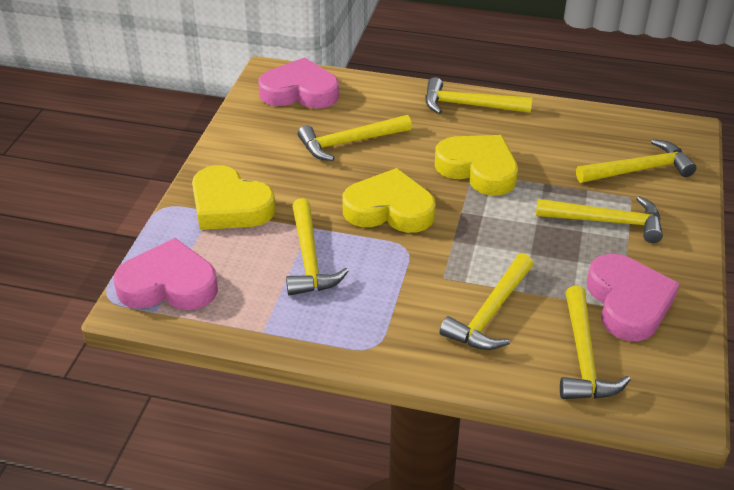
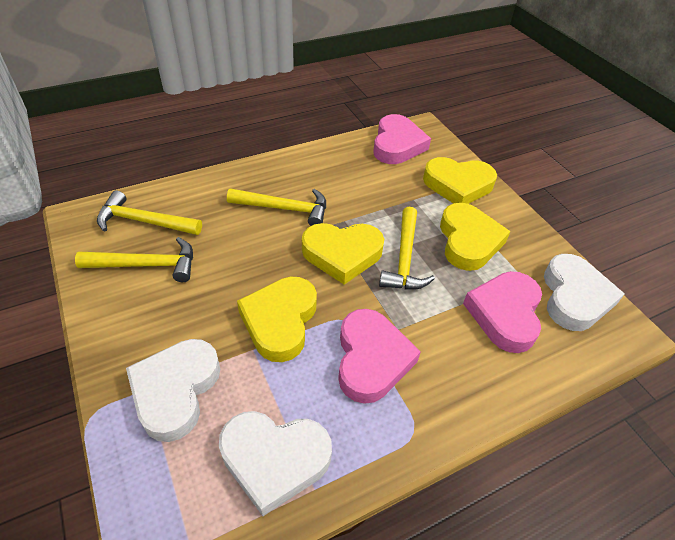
white heart: none = 0 -> [126,339,220,442] [219,411,332,516] [544,254,624,331] = 3
yellow hammer: [286,198,349,296] [298,115,412,161] [425,77,533,114] [440,253,534,350] [536,196,663,243] [560,286,631,399] [576,139,697,183] = 7 -> [75,237,193,282] [97,191,202,235] [227,188,326,226] [379,207,435,290] = 4
yellow heart: [192,165,276,230] [343,168,436,233] [435,135,518,196] = 3 -> [237,277,317,362] [302,223,384,285] [423,157,497,204] [440,203,511,271] = 4

